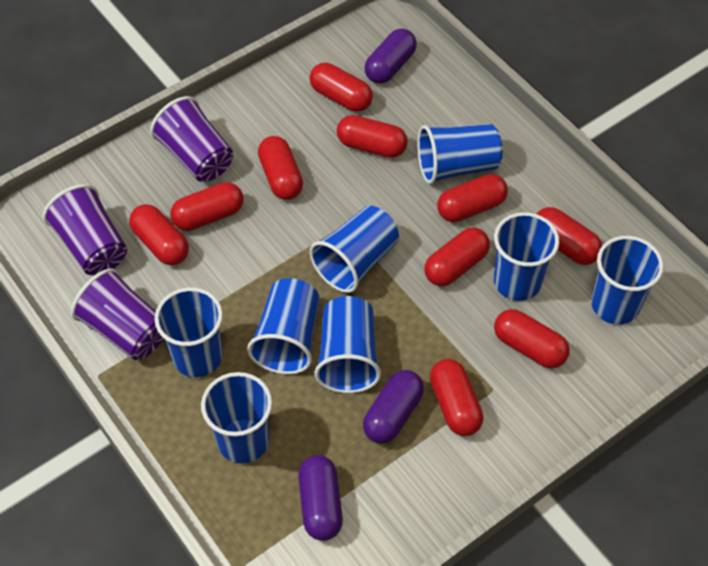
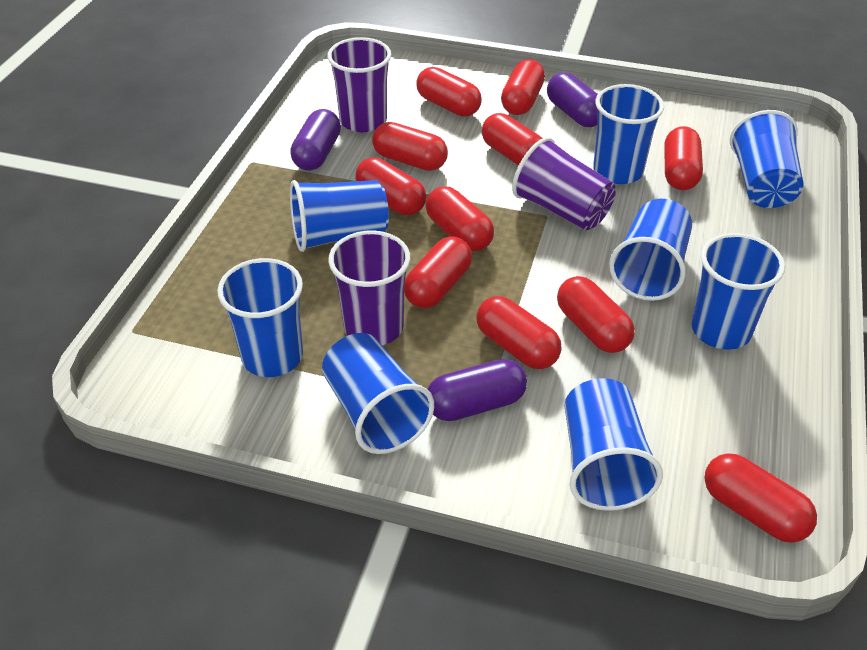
red capsule: [129,204,189,265] [170,182,244,231] [258,136,303,200] [310,63,373,112] [337,115,408,158] [424,228,490,286] [430,359,484,436] [437,174,508,222] [494,309,570,368] [537,207,602,265] = 10 -> [355,157,426,215] [372,122,448,171] [404,236,472,308] [416,67,482,117] [426,186,494,251] [477,296,562,369] [482,113,543,166] [501,59,545,115] [557,276,635,353] [664,126,703,190] [704,453,817,543] = 11

